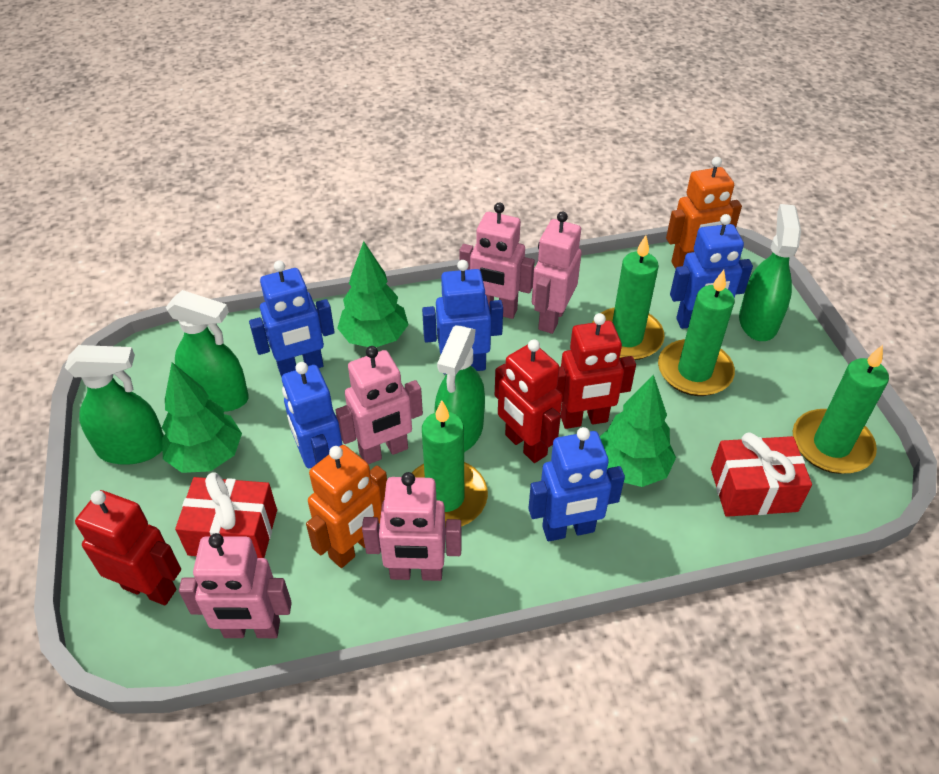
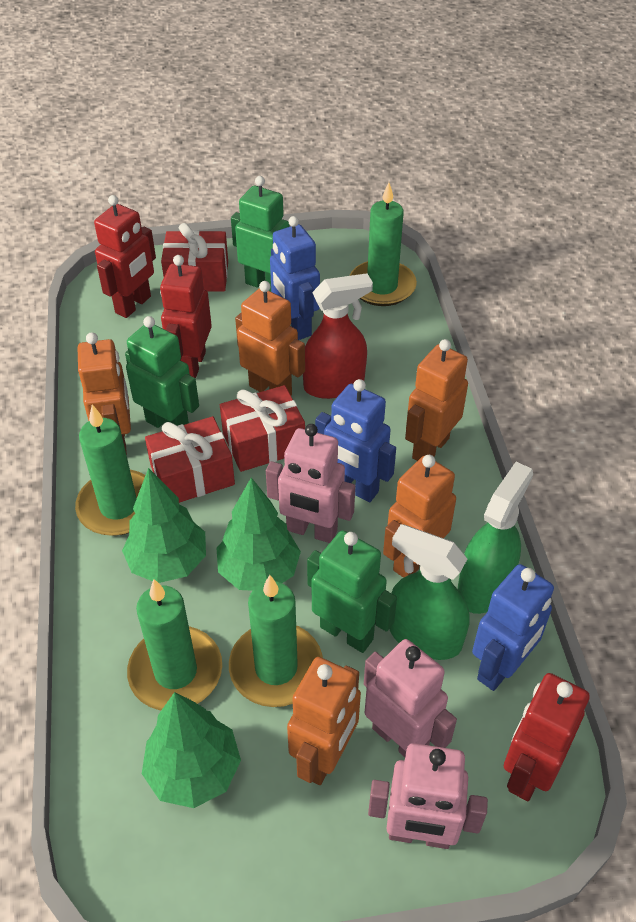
blue robot: [249,260,335,378] [282,362,343,468] [422,260,503,374] [528,427,625,541] [670,214,753,329] = 5 -> [270,216,320,340] [315,379,396,502] [472,564,554,691] = 3
green robot: none = 0 -> [125,316,199,428] [231,176,290,291] [307,530,397,653] = 3
green spray bottle: [65,345,164,465] [166,290,249,412] [434,325,485,452] [739,204,801,341] = 4 -> [389,524,470,660] [458,462,533,614] = 2
orange robot: [306,445,387,568] [666,157,742,269] = 2 -> [78,332,131,455] [235,281,305,396] [287,657,361,785] [383,455,456,578] [405,339,468,461] = 5
pink robot: [179,533,292,638] [336,346,423,464] [362,472,462,581] [459,203,535,319] [532,211,582,334] = 5 -> [266,424,355,543] [364,639,457,757] [368,743,488,849] = 3
red gift: [175,472,277,558] [711,432,812,517] = 2 -> [145,416,235,503] [161,223,228,292] [220,385,305,472] = 3
red spray bottle: none = 0 -> [303,273,373,399] = 1

